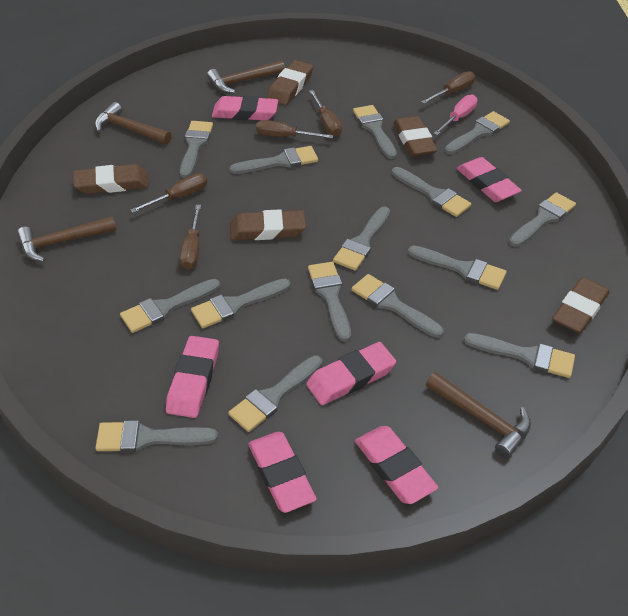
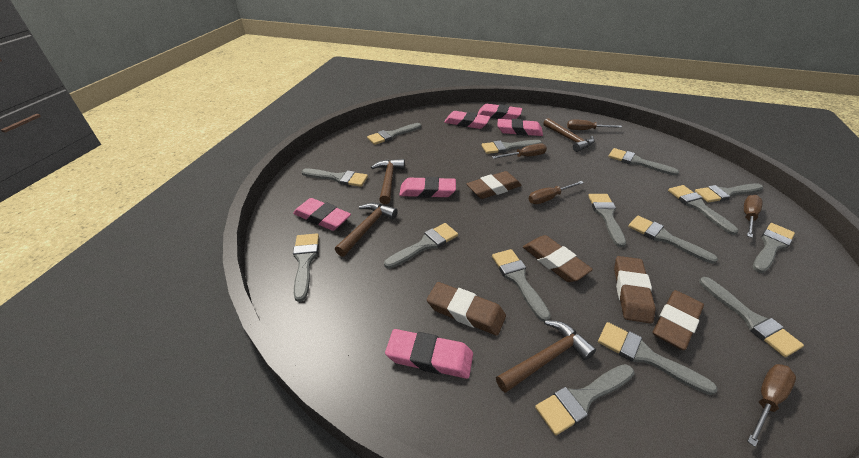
pink screwdriver: [433,95,478,135] = 1 -> none = 0

